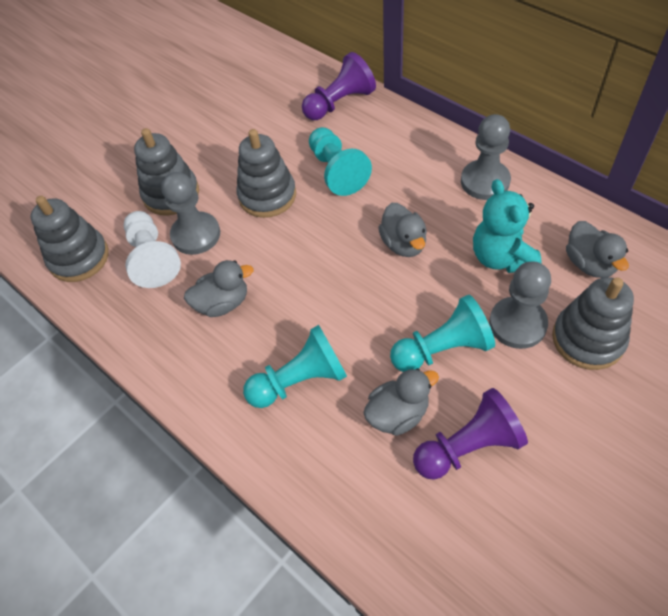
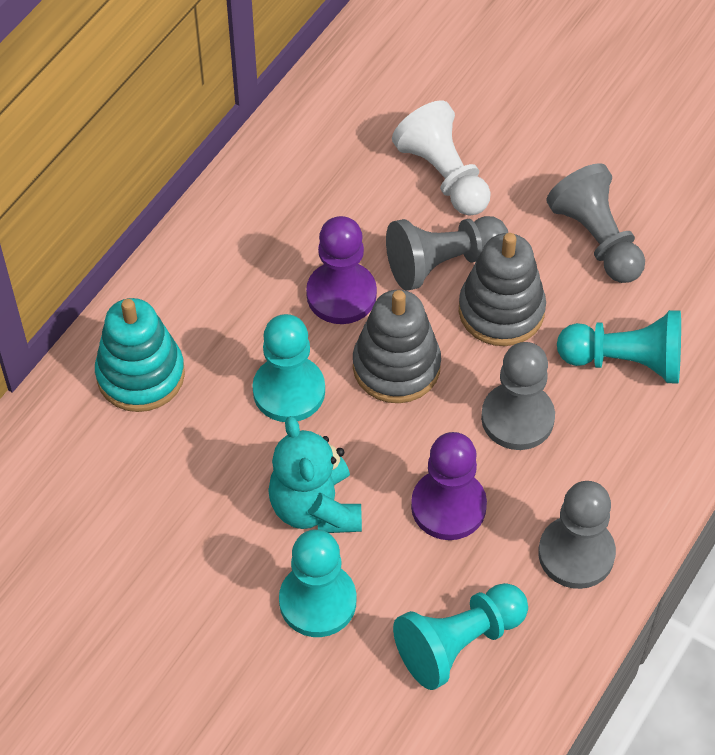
grey duck: [184,260,254,317] [364,368,439,436] [378,203,427,257] [566,221,629,278] = 4 -> none = 0
grey pawn: [161,172,220,255] [461,114,511,200] [489,262,551,349] = 3 -> [386,216,508,290] [481,342,555,450] [538,481,616,589] [546,163,645,283] = 4
grey stacking toy: [31,196,109,282] [134,128,199,216] [237,129,296,218] [552,277,634,370] = 4 -> [353,290,441,403] [459,233,546,346] = 2
turquoise pawn: [243,325,347,408] [309,127,372,196] [390,294,495,372] = 3 -> [252,314,325,422] [279,529,356,637] [393,583,528,690] [557,310,681,384] = 4
turquoise stacking toy: none = 0 -> [95,298,185,412] = 1

